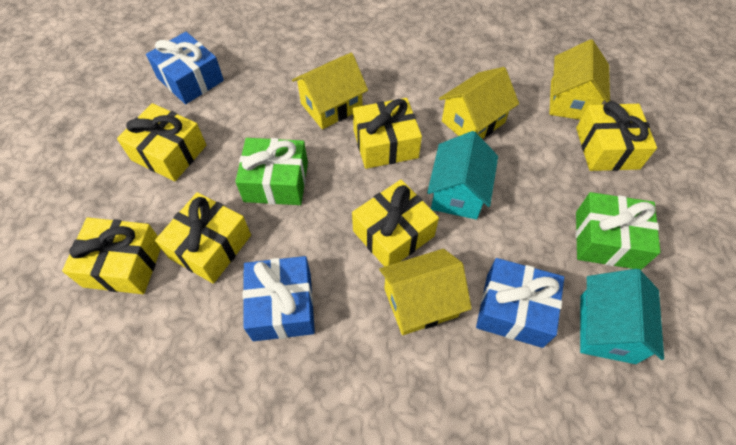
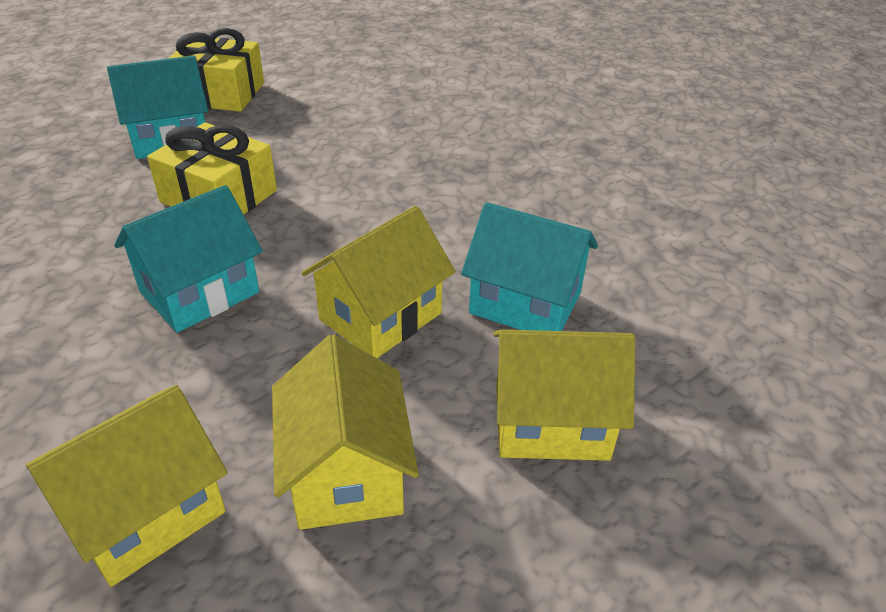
blue gift: [146,32,224,104] [243,256,315,341] [476,258,564,348] = 3 -> none = 0
green gift: [235,138,308,205] [576,192,661,270] = 2 -> none = 0
turquoise house: [427,131,498,220] [580,269,664,364] = 2 -> [107,56,208,159] [114,185,263,333] [461,202,598,331] = 3
yellow gift: [62,218,161,294] [117,103,206,181] [155,192,251,284] [352,180,439,267] [353,98,422,169] [576,101,657,171] = 6 -> [147,122,277,215] [168,28,264,112] = 2

